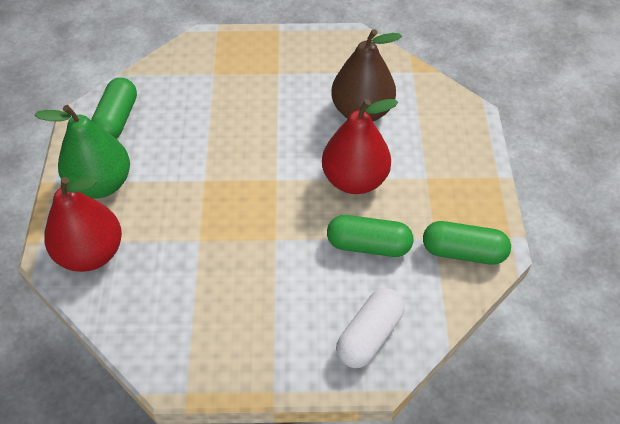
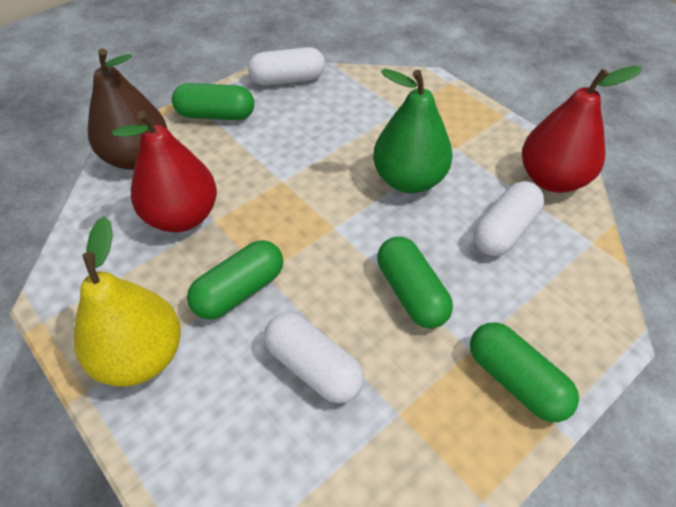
green capsule: [91,78,137,139] [327,215,413,257] [423,221,511,265] = 3 -> [172,83,254,120] [187,240,283,320] [378,237,453,329] [470,322,579,422] = 4
white capsule: [336,288,405,368] = 1 -> [248,47,325,86] [264,312,364,403] [474,181,544,256] = 3
yellow pear: none = 0 -> [74,216,181,387] = 1

